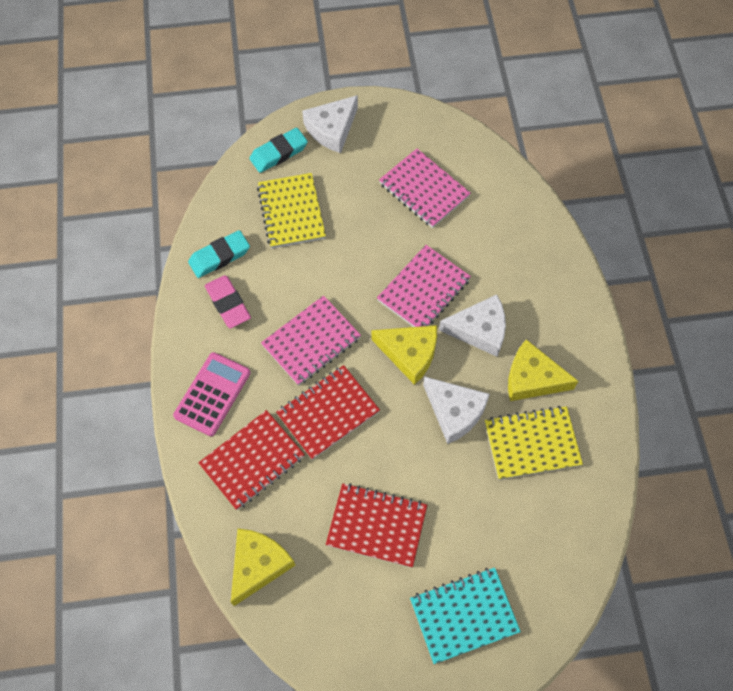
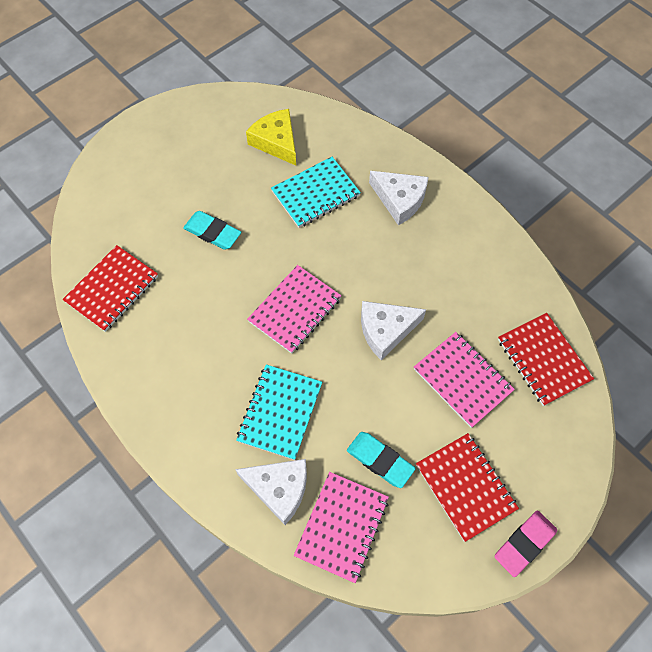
pink calculator: [173,352,250,436] = 1 -> none = 0
turquoise notebook: [410,568,521,664] = 1 -> [236,365,322,460] [271,157,361,228] = 2
yellow cheese: [231,529,296,606] [371,325,437,385] [508,339,578,401] = 3 -> [246,109,296,166] = 1
yellow notebook: [257,173,326,248] [485,406,583,480] = 2 -> none = 0

